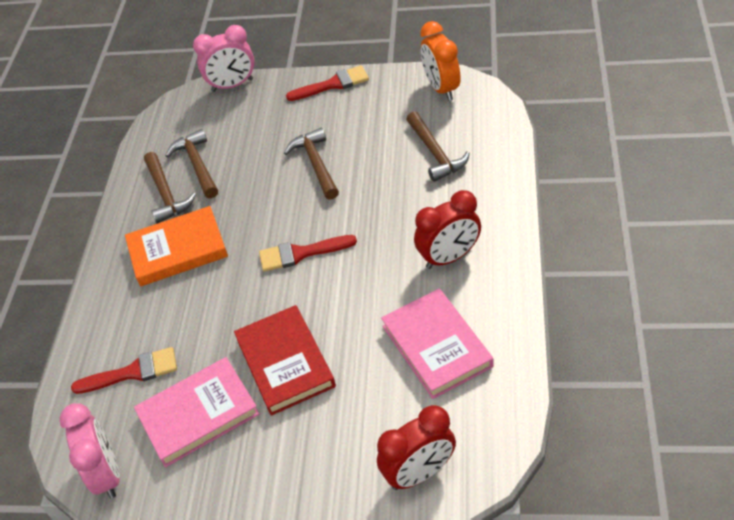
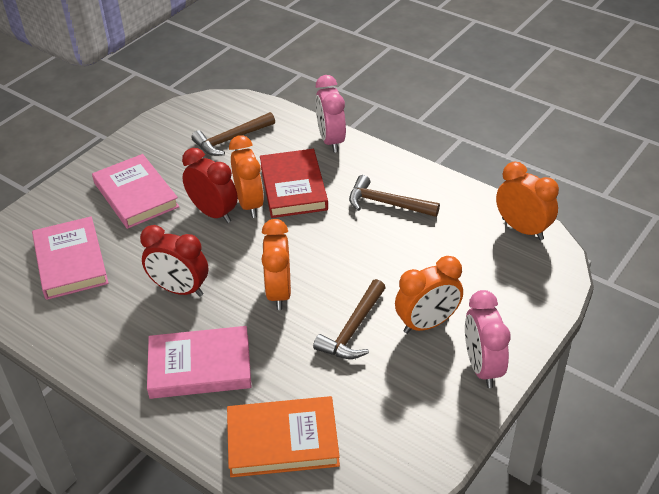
brown hammer: [144,152,196,224] [165,129,218,198] [284,128,339,200] [406,111,470,182] = 4 -> [191,112,275,156] [313,279,386,359] [349,175,440,217] = 3
orange clock: [420,21,461,101] = 1 -> [229,135,264,218] [261,219,291,310] [395,256,463,334] [496,162,559,240] = 4
pink book: [134,357,259,467] [381,289,493,399] = 2 -> [32,216,109,300] [92,154,180,229] [147,326,252,399] = 3
red brush: [71,347,177,394] [259,235,357,272] [286,65,369,101] = 3 -> none = 0

